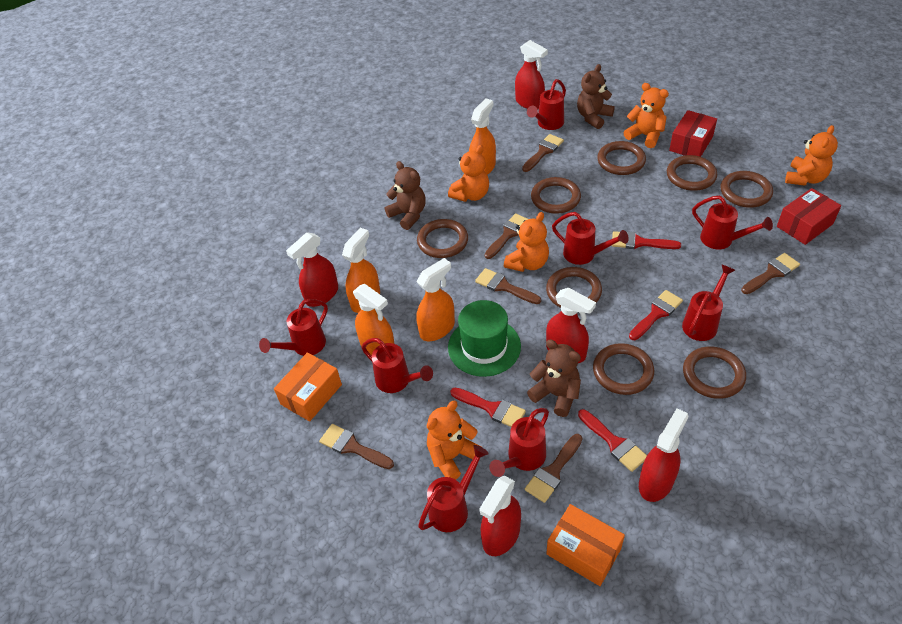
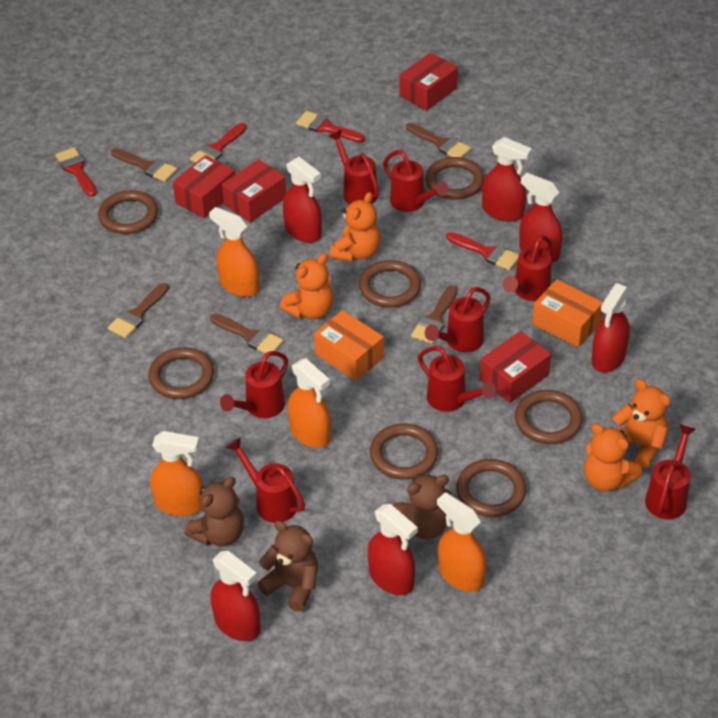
brown brush: [319,424,394,469] [475,268,541,304] [485,213,528,259] [522,134,564,172] [525,434,582,503] [741,253,800,294] = 6 -> [108,283,169,338] [111,148,177,182] [210,314,284,354] [406,123,471,157] [411,285,457,344] = 5
brown ring: [417,219,468,258] [531,177,581,214] [546,267,602,308] [593,343,654,395] [597,141,646,175] [667,155,717,191] [683,346,746,399] [721,171,773,208] = 8 -> [98,190,158,234] [148,347,214,399] [359,260,421,308] [370,423,438,480] [426,157,484,200] [456,459,526,517] [515,390,583,444] = 7
green hat: [448,300,521,377] = 1 -> none = 0
orange teddy bear: [427,401,483,480] [448,145,489,202] [504,212,549,272] [623,83,669,148] [785,125,838,186] = 5 -> [280,253,333,320] [330,192,381,262] [584,424,642,491] [613,379,671,468] = 4
red box: [669,110,717,157] [777,188,841,245] = 2 -> [173,155,235,218] [222,159,286,223] [399,53,458,111] [480,331,551,403] = 4
red spray bottle: [286,232,338,307] [479,476,521,556] [515,40,548,110] [546,288,596,363] [639,408,689,502] = 5 -> [211,551,261,641] [283,157,322,243] [368,504,418,595] [482,137,532,222] [519,173,562,263] [591,283,630,373] = 6

